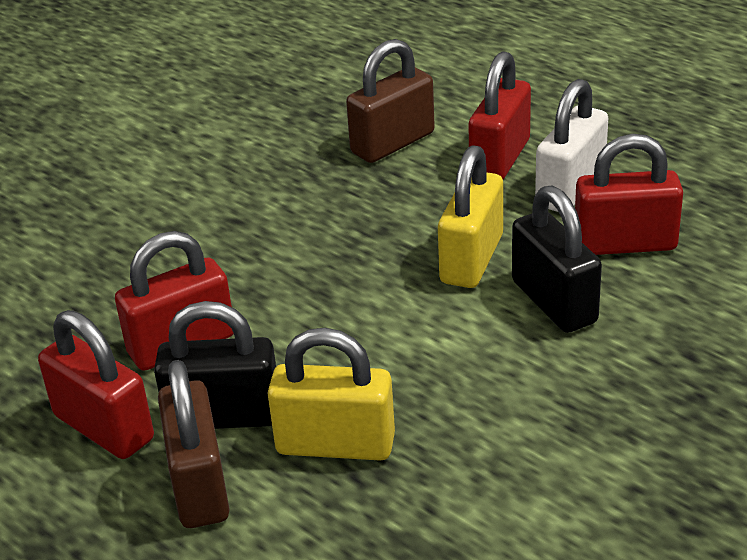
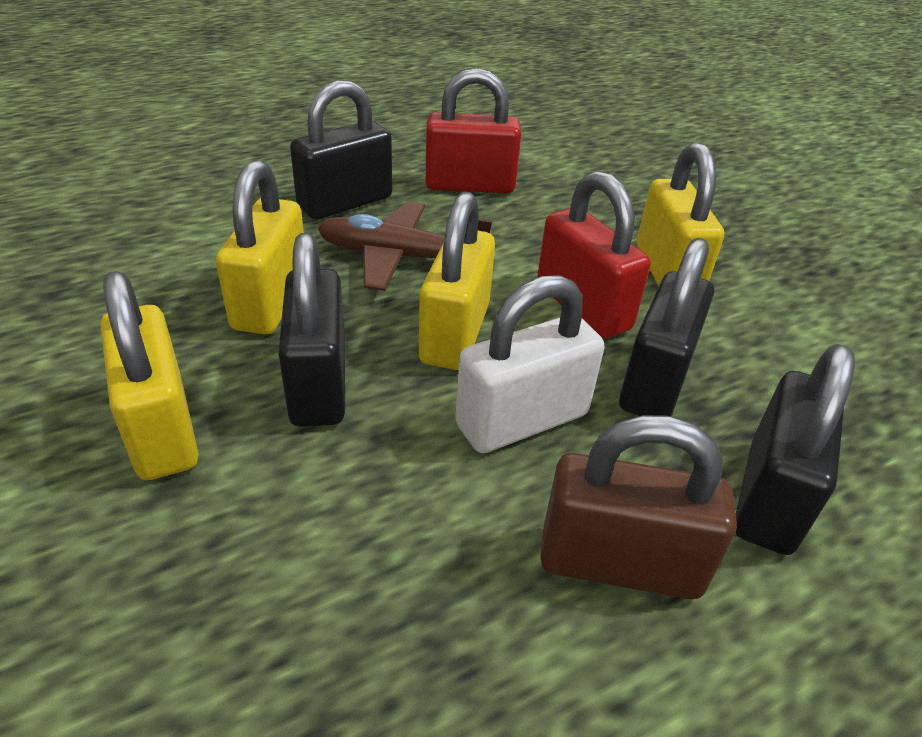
black padlock: [154,301,276,429] [512,185,602,333] = 2 -> [278,233,345,427] [290,80,392,220] [619,238,714,416] [735,344,855,555] = 4
brown padlock: [158,360,230,528] [346,39,435,163] = 2 -> [540,415,737,599] = 1
brown plane: none = 0 -> [317,201,492,291] = 1
red padlock: [38,310,154,459] [115,231,234,371] [468,51,531,180] [575,134,683,255] = 4 -> [425,68,521,193] [537,171,651,339] = 2
yellow padlock: [268,328,395,461] [438,145,503,288] = 2 -> [101,271,199,480] [216,160,304,334] [419,191,495,370] [637,142,724,287] = 4

